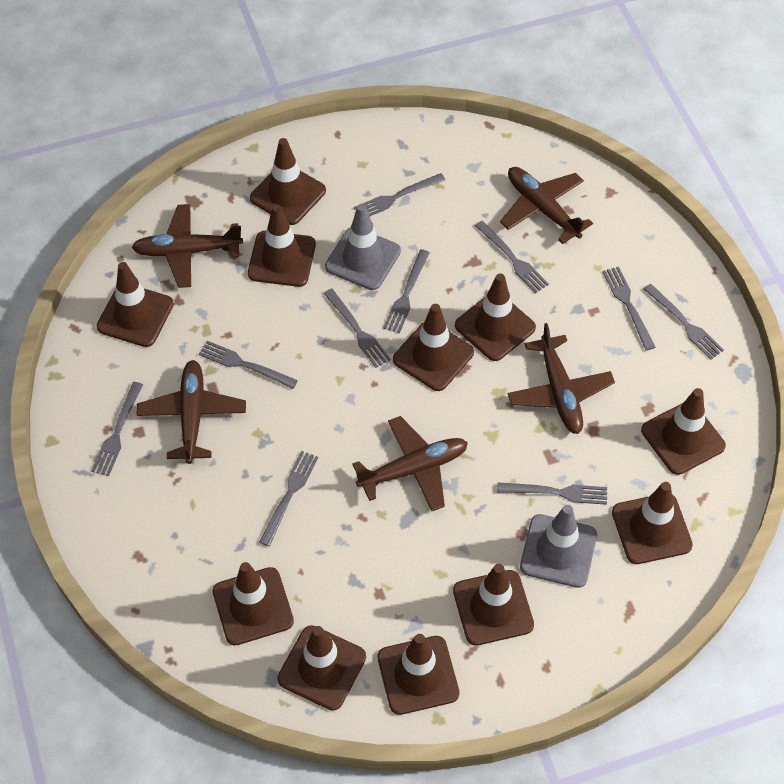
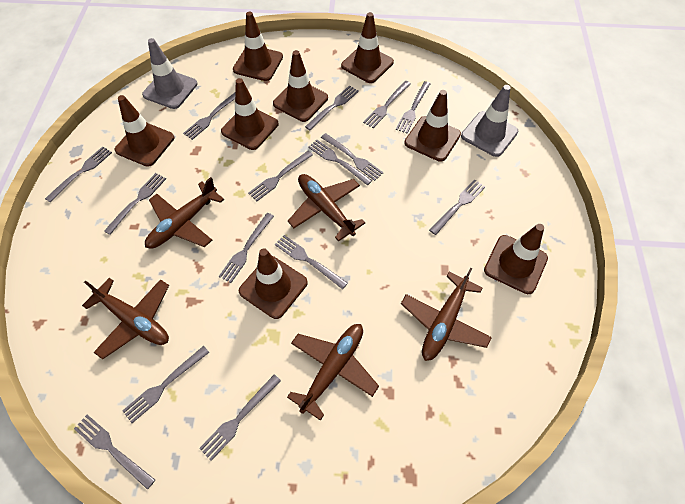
brown traffic cone: [96,262,174,347] [213,562,294,646] [248,204,316,287] [250,138,326,225] [277,625,366,711] [378,634,459,715] [393,304,474,391] [453,564,534,646] [455,273,536,361] [612,482,693,564] [641,388,726,475] = 11 -> [115,95,174,167] [221,78,279,150] [233,12,283,81] [239,248,308,319] [273,50,328,122] [341,12,394,83] [404,90,461,162] [484,224,548,294] = 8
grey fork: [92,382,143,476] [199,341,298,389] [259,451,318,546] [323,289,391,368] [353,173,445,216] [383,249,430,333] [475,221,549,293] [497,482,607,505] [603,266,655,351] [644,284,724,359] = 10 -> [45,146,112,203] [74,415,155,490] [104,173,166,235] [122,346,210,423] [183,93,235,140] [199,374,281,461] [219,213,274,283] [248,151,313,201] [275,235,348,289] [305,85,359,130] [308,140,372,185] [321,133,383,181] [363,81,411,128] [396,81,430,133] [429,179,486,235] = 15

